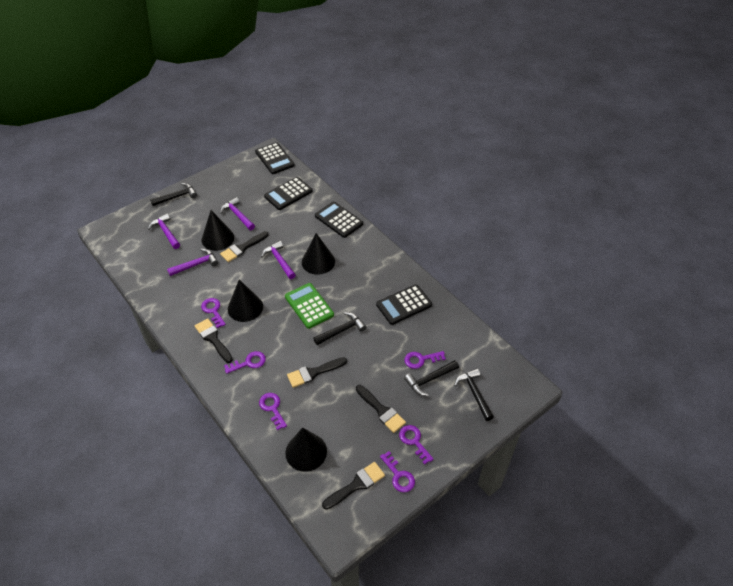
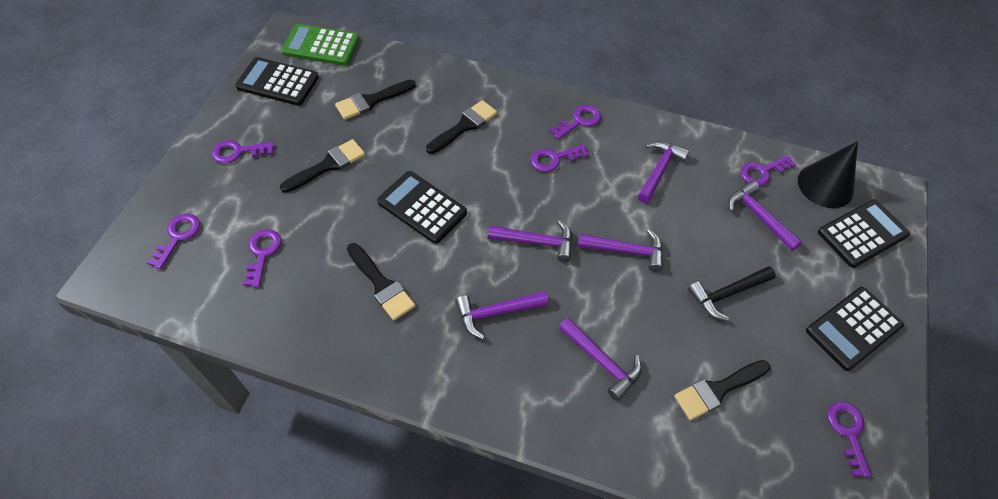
black cone: [202,210,234,251] [228,280,263,322] [285,427,327,472] [302,233,335,275] = 4 -> [798,141,858,208] = 1
black hammer: [150,183,197,206] [313,312,366,345] [404,360,459,396] [454,368,494,421] = 4 -> [688,266,776,321] = 1
purple hammer: [148,213,180,249] [167,249,218,276] [220,197,255,230] [261,241,296,279] = 4 -> [455,291,549,339] [488,220,572,262] [558,318,642,401] [578,229,663,272] [638,141,689,203] [728,181,803,251] = 6
purple key: [201,298,226,328] [224,351,266,374] [259,393,287,430] [380,451,415,492] [399,425,434,465] [404,351,446,369] = 6 -> [147,214,200,269] [212,140,274,164] [243,229,281,287] [531,144,589,172] [550,105,601,139] [741,155,796,186] [828,402,872,477] = 7

